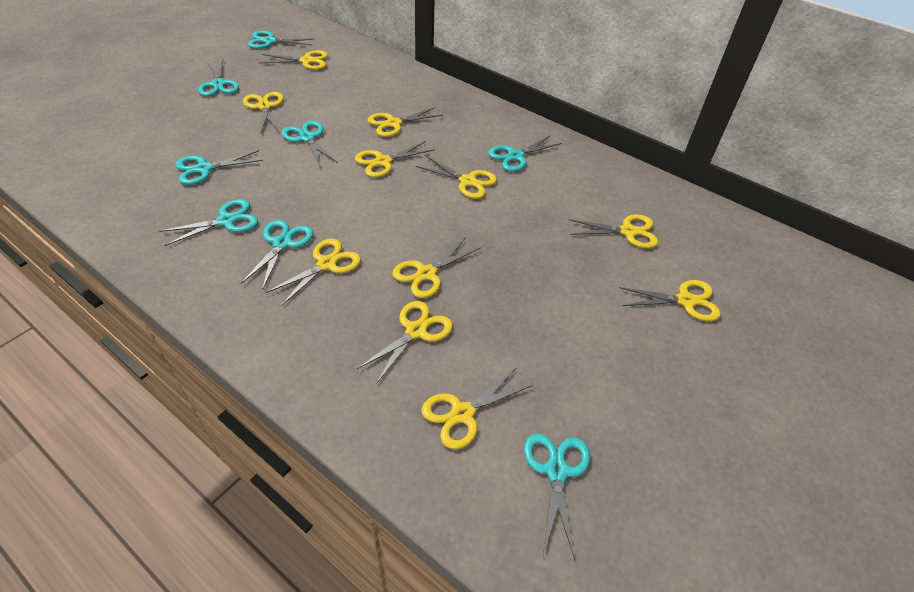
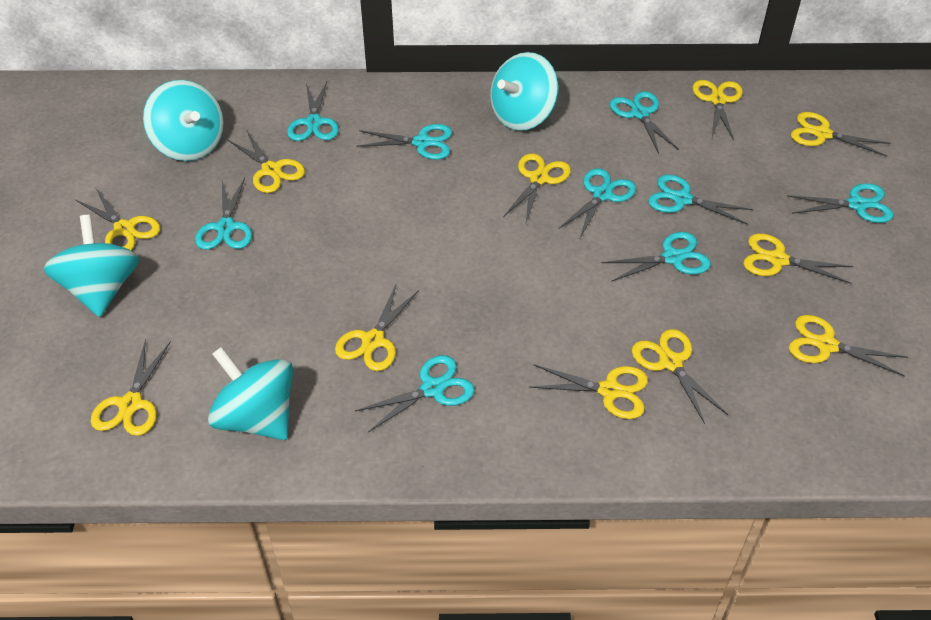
turquoise scissors: [159,199,258,246] [175,150,263,185] [198,60,239,96] [241,220,314,290] [248,31,313,49] [282,121,338,167] [488,136,562,172] [524,434,590,560] = 8 -> [195,178,252,250] [287,82,339,141] [355,355,475,432] [356,124,452,160] [558,168,636,240] [602,232,711,282] [610,91,679,154] [648,174,753,224] [787,183,894,223] = 9
turquoise spinning top: none = 0 -> [43,215,140,317] [143,80,224,161] [208,347,293,440] [490,52,559,131] = 4

